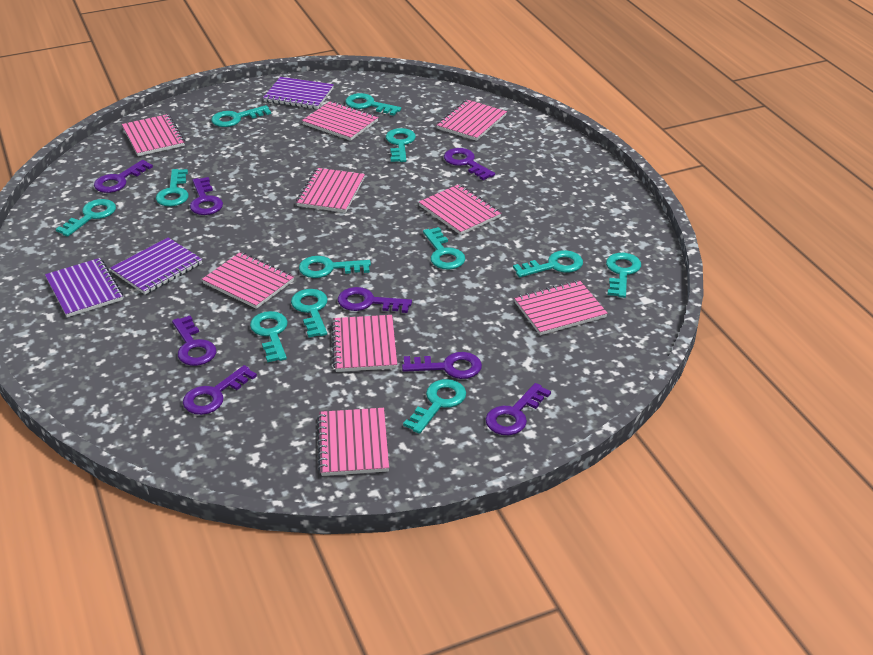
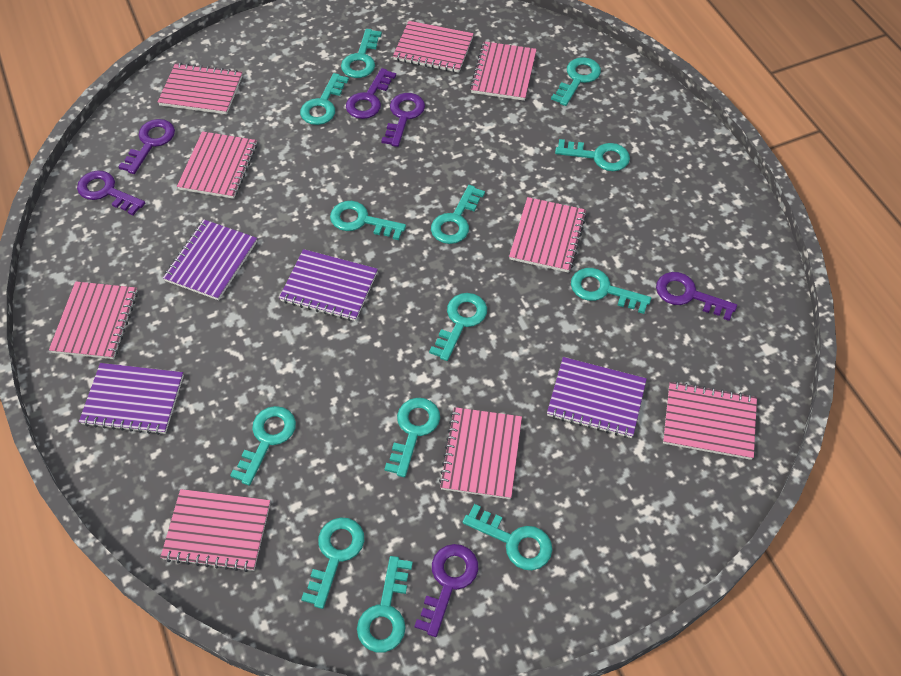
purple key: [94,160,153,193] [172,316,216,366] [183,365,257,415] [190,177,223,215] [338,287,412,313] [402,352,482,379] [444,148,495,180] [485,383,551,435] = 8 -> [77,170,145,215] [118,119,175,174] [346,68,396,119] [381,93,425,147] [414,544,478,637] [656,272,737,321] = 6
purple notebook: [45,258,123,317] [110,238,202,294] [263,77,334,109] = 3 -> [79,363,184,435] [163,219,257,300] [279,249,378,321] [547,357,647,438] = 4
turquoise key: [56,199,116,237] [156,169,189,206] [211,105,271,127] [250,311,288,363] [291,289,328,337] [299,256,371,278] [345,93,401,116] [386,128,416,162] [403,379,466,434] [423,227,465,270] [513,250,583,277] [606,253,641,298] = 12 -> [230,406,296,486] [300,73,349,125] [301,517,364,609] [330,201,406,240] [341,29,382,78] [357,556,413,653] [384,398,440,477] [429,293,487,361] [431,185,485,244] [463,504,552,570] [551,57,601,106] [555,139,630,171] [571,268,651,314] = 13

